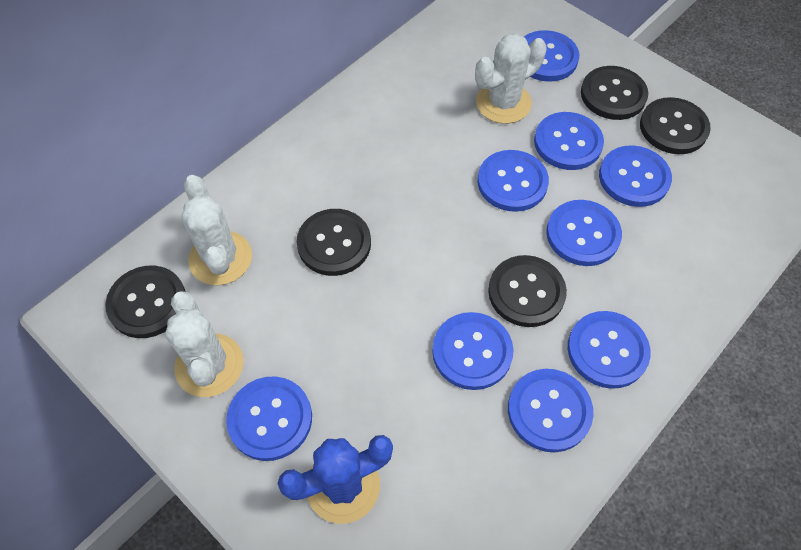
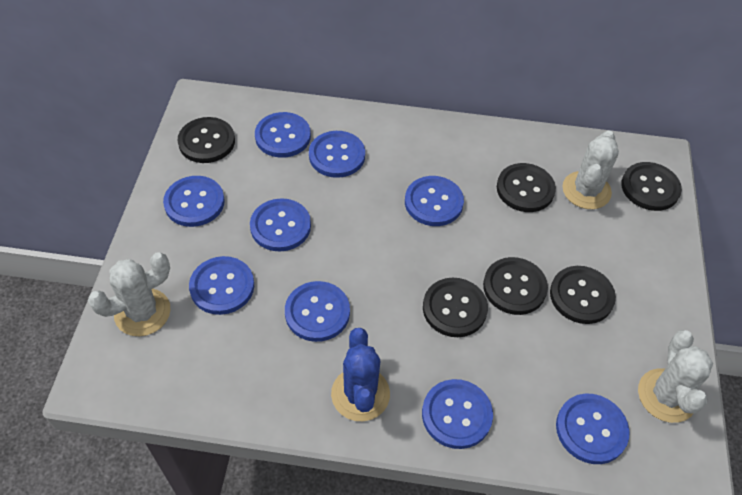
black button: [105,265,186,338] [297,209,371,276] [488,255,567,327] [581,66,648,120] [640,97,711,154] = 5 -> [178,117,235,163] [423,278,488,337] [483,257,548,315] [497,163,556,212] [550,266,616,324] [621,162,682,211] = 6

